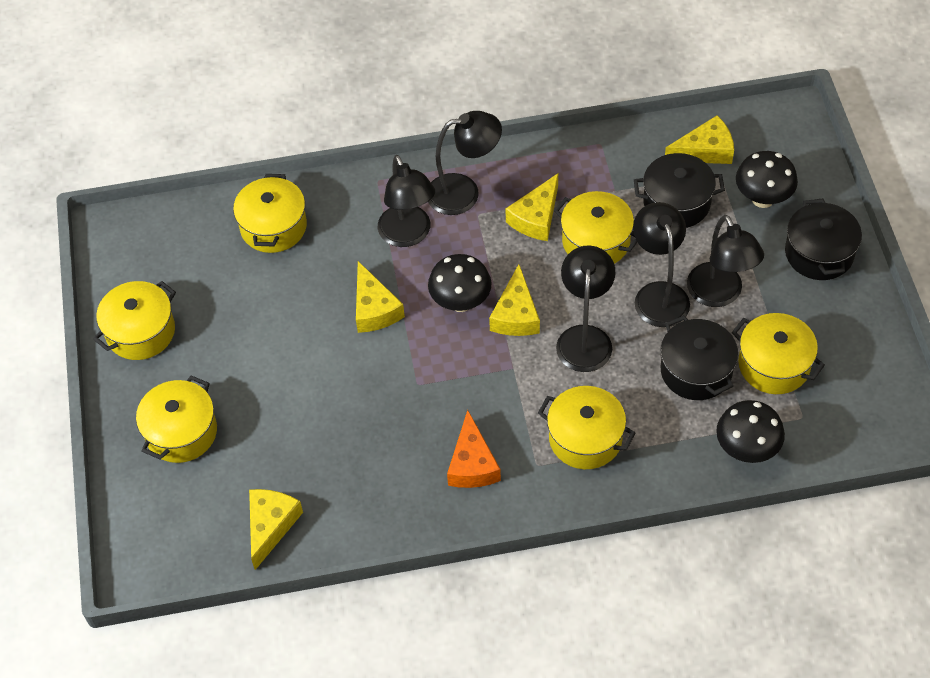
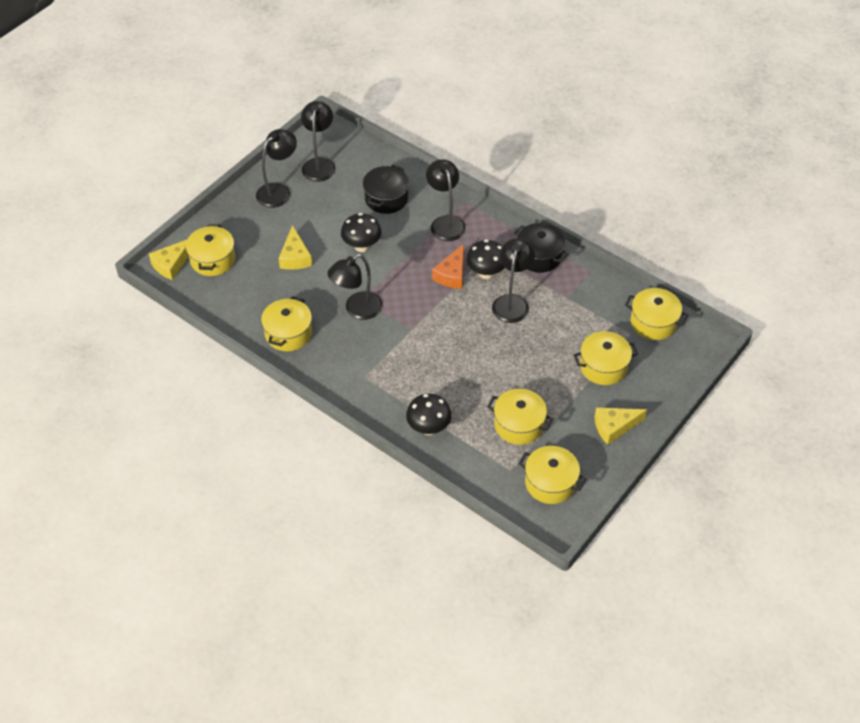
black pot: [634,153,725,228] [661,315,738,400] [785,199,862,280] = 3 -> [363,165,409,214] [513,223,569,273] = 2
yellow cheese: [249,489,303,570] [356,261,405,333] [489,264,540,336] [506,174,558,241] [665,115,734,164] = 5 -> [149,240,189,280] [278,225,312,270] [594,407,647,445] = 3

